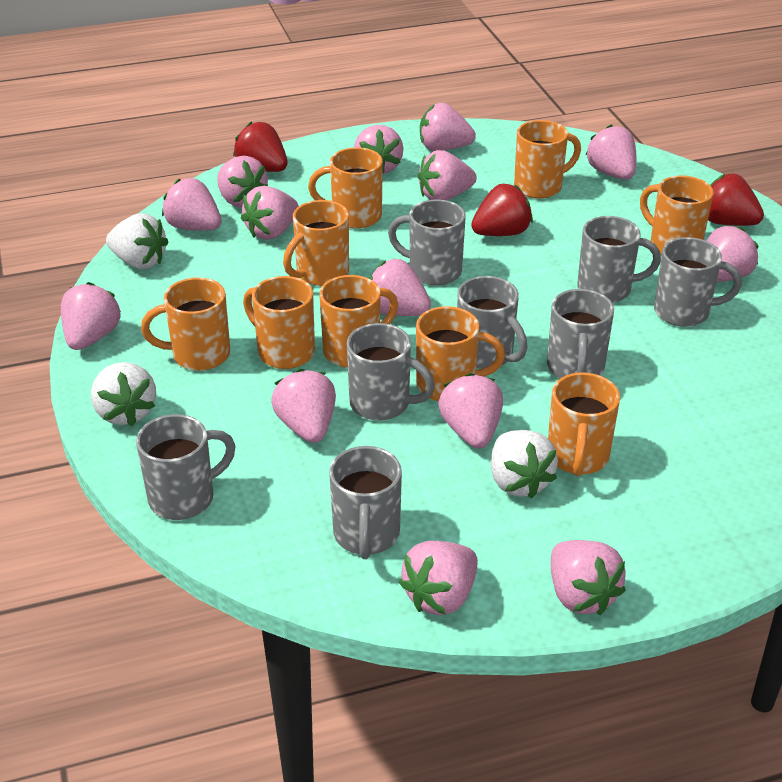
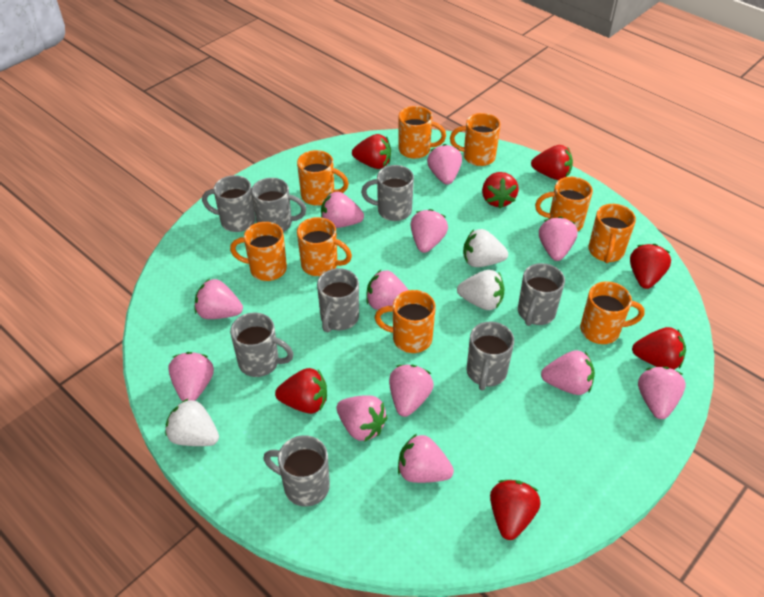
pink strawberry: [61,282,121,350] [162,178,222,231] [217,156,268,208] [241,186,299,240] [271,369,336,443] [354,125,404,174] [369,259,431,316] [399,541,478,615] [418,150,477,200] [420,103,476,151] [438,373,503,448] [551,540,626,615] [586,124,636,180] [707,226,758,282] = 14 -> [168,352,214,402] [195,279,243,319] [321,192,364,228] [337,395,388,442] [366,270,408,310] [389,365,434,417] [398,434,454,483] [411,209,448,253] [427,144,462,185] [539,216,578,261] [541,350,595,395] [638,367,686,419] = 12
red strawberry: [233,122,288,172] [471,184,533,236] [708,174,764,226] = 3 -> [275,368,327,414] [352,134,391,169] [482,172,519,209] [490,480,541,540] [531,145,573,180] [630,244,671,289] [632,327,686,370] = 7

